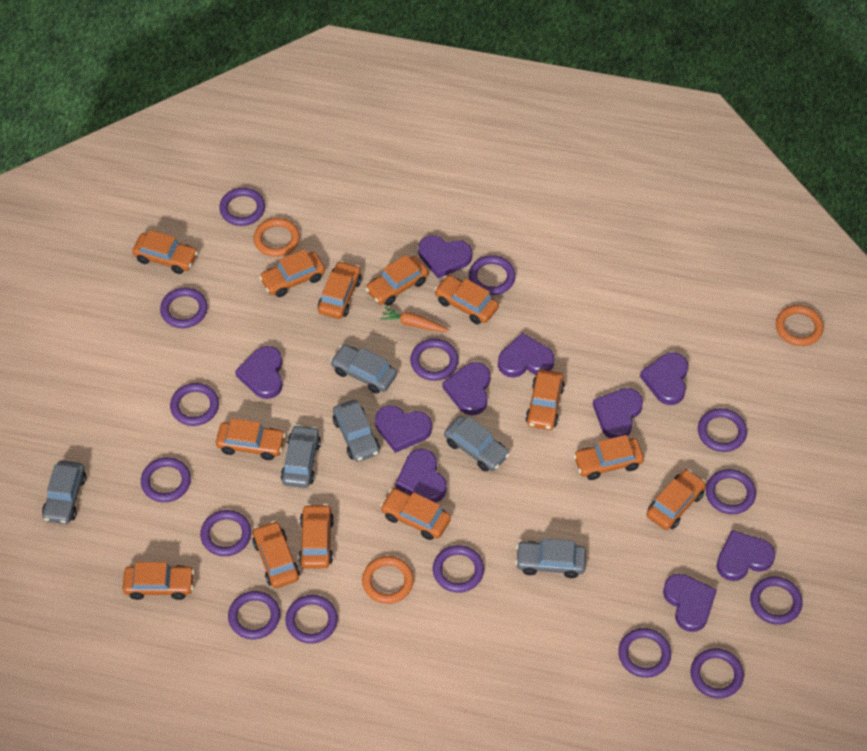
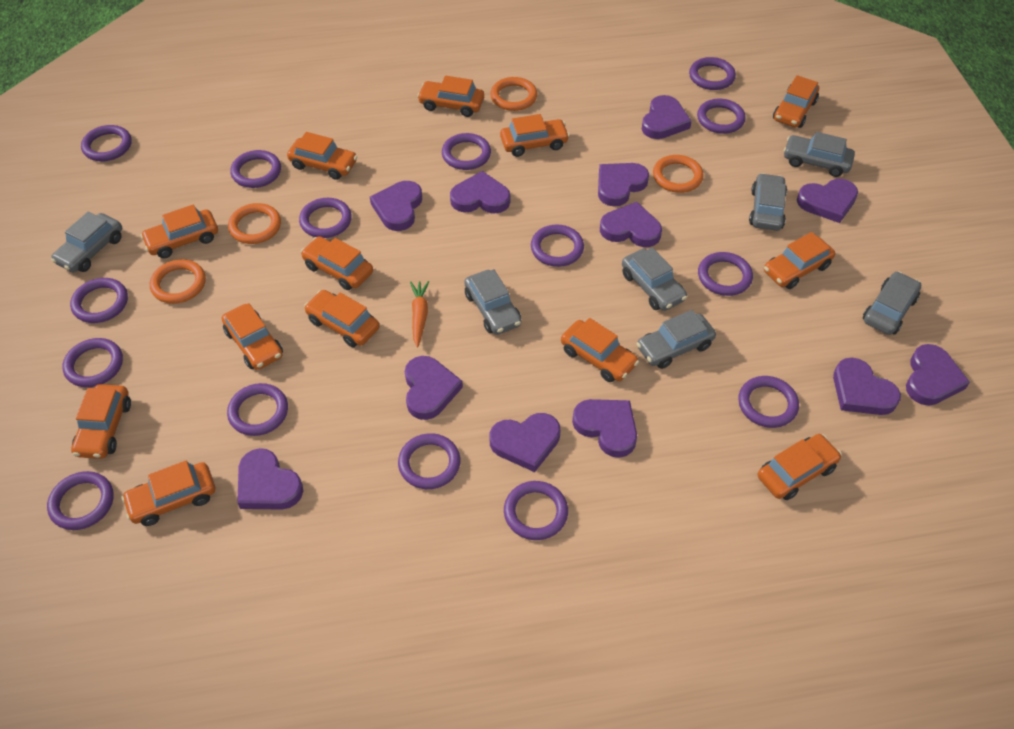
grey car: [42,461,86,524] [281,425,321,488] [330,345,397,394] [333,400,380,462] [444,416,510,472] [515,539,586,578] = 6 -> [51,211,122,272] [464,269,521,335] [622,247,687,311] [637,310,716,369] [749,173,787,231] [784,132,855,177] [863,271,921,335] = 7
orange ring: [254,218,300,257] [362,556,414,604] [776,305,824,346] = 3 -> [150,259,206,304] [228,203,281,244] [490,77,537,111] [653,155,704,193] = 4
purple heart: [235,346,283,399] [375,405,432,453] [396,449,447,503] [418,235,472,279] [442,362,490,415] [498,333,554,378] [593,388,643,438] [640,352,688,405] [663,574,717,632] [716,530,775,581] = 10 -> [237,448,303,510] [370,181,422,231] [405,356,463,420] [450,171,510,214] [489,413,560,472] [572,399,637,458] [598,163,649,207] [600,202,662,247] [642,95,692,139] [797,179,858,223] [833,358,901,415] [906,344,970,406] = 12

